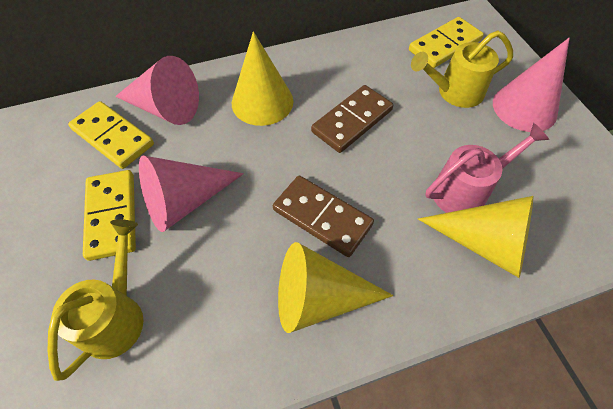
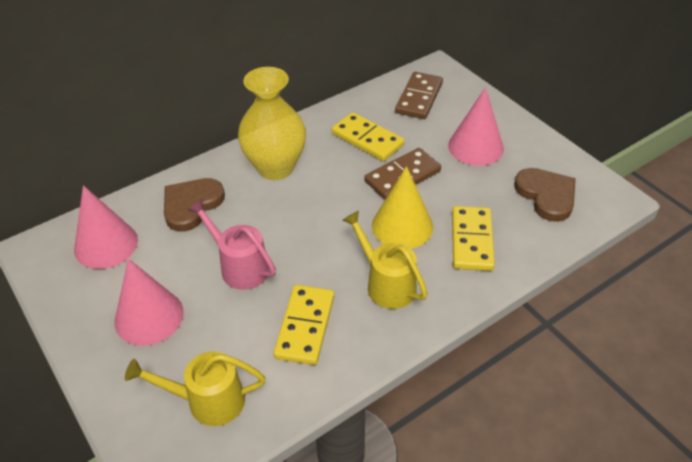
brown heart: none = 0 -> [164,178,225,232] [514,168,576,222] = 2
yellow cone: [232,31,294,126] [278,242,393,333] [418,196,533,278] = 3 -> [372,166,433,249] = 1
yellow vase: none = 0 -> [238,67,306,180] = 1

